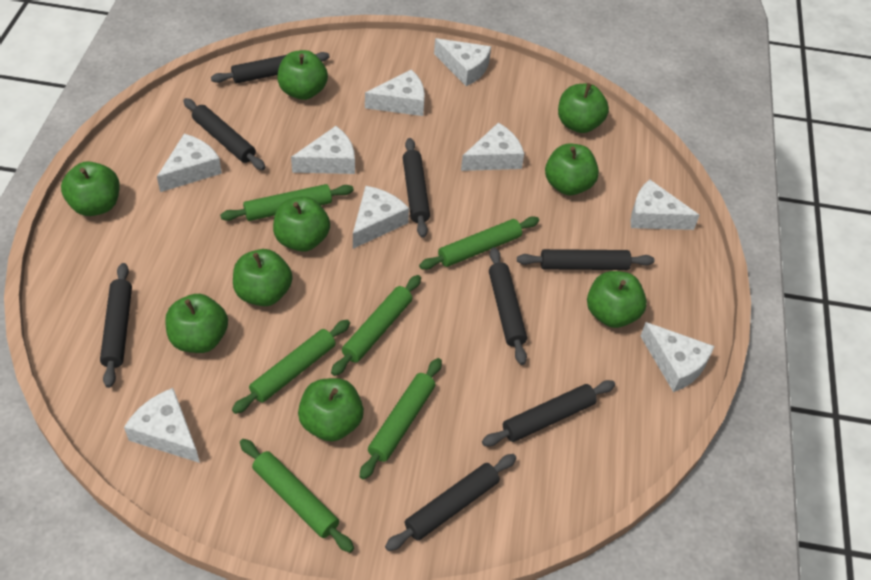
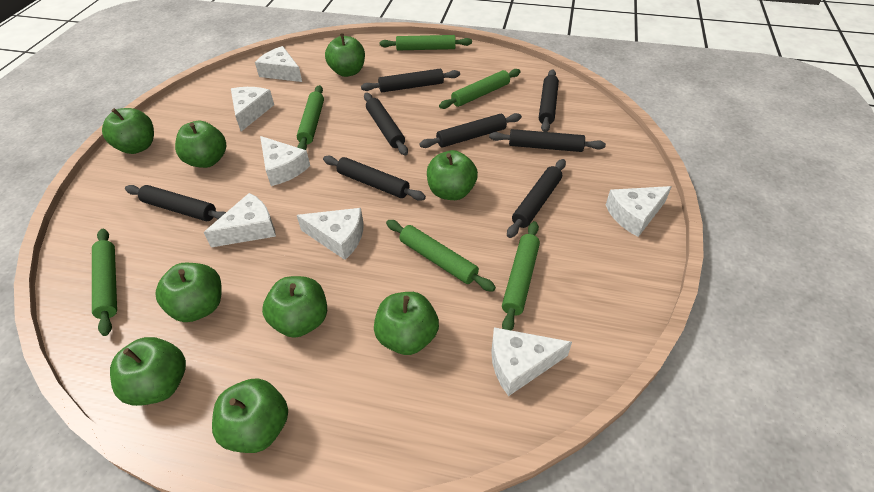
white cheese: [124,388,200,463] [157,134,222,192] [291,126,355,174] [353,186,409,249] [365,69,425,116] [434,38,491,86] [461,122,524,171] [631,179,700,230] [641,322,714,392] = 9 -> [203,193,276,247] [231,87,274,131] [255,46,302,82] [260,136,310,186] [297,208,364,260] [491,327,572,396] [606,186,672,237] = 7

